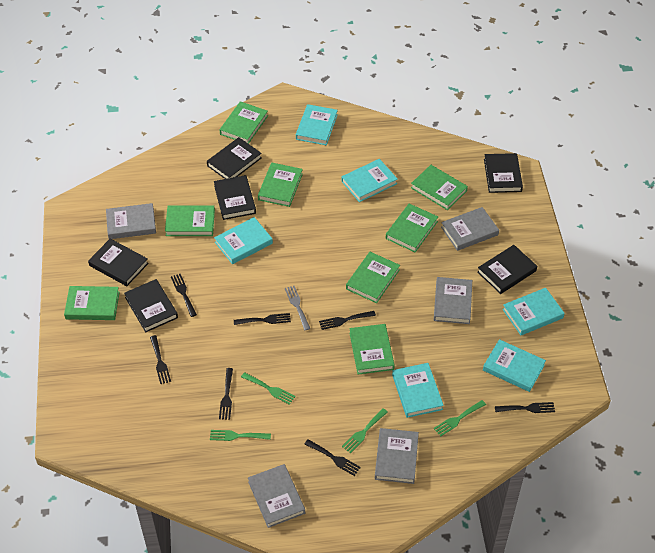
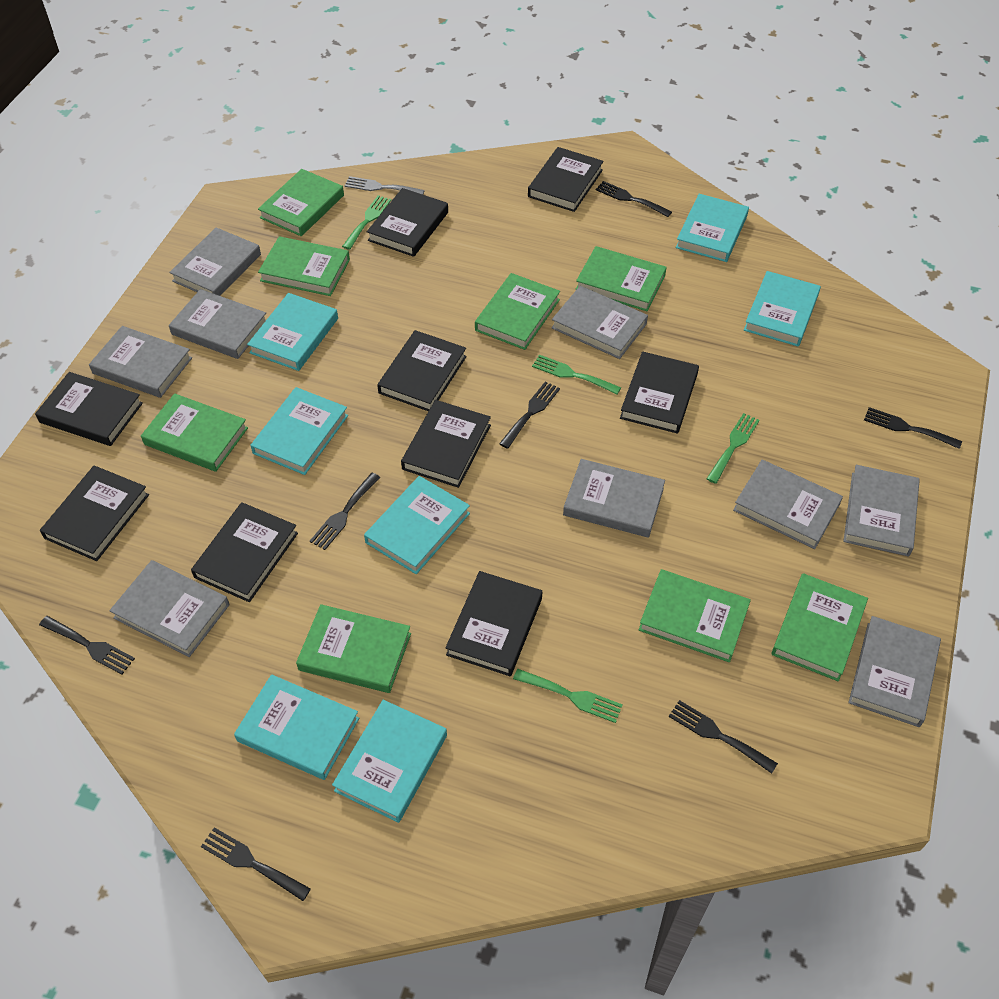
black book: [88,239,149,286] [124,279,178,332] [207,137,262,179] [214,175,256,220] [477,245,537,294] [484,153,523,193] = 6 -> [35,372,143,446] [40,465,149,561] [191,502,298,602] [367,188,448,257] [377,330,467,411] [401,400,491,488] [445,571,542,676] [528,147,604,212] [620,351,699,434] = 9
grey book: [106,203,156,239] [248,464,305,528] [375,428,419,484] [434,277,472,324] [441,207,499,251] = 5 -> [89,326,192,398] [109,560,230,657] [169,227,261,296] [169,289,266,359] [551,286,648,359] [563,459,665,538] [733,460,843,549] [843,465,920,556] [848,616,941,727] = 9
turquoise book: [214,217,273,264] [296,104,338,145] [341,159,398,202] [392,363,444,418] [483,339,546,392] [502,288,565,335] = 6 -> [234,674,359,780] [247,293,338,371] [251,387,348,475] [332,700,447,823] [364,476,470,574] [676,194,749,262] [744,271,821,347] = 7

